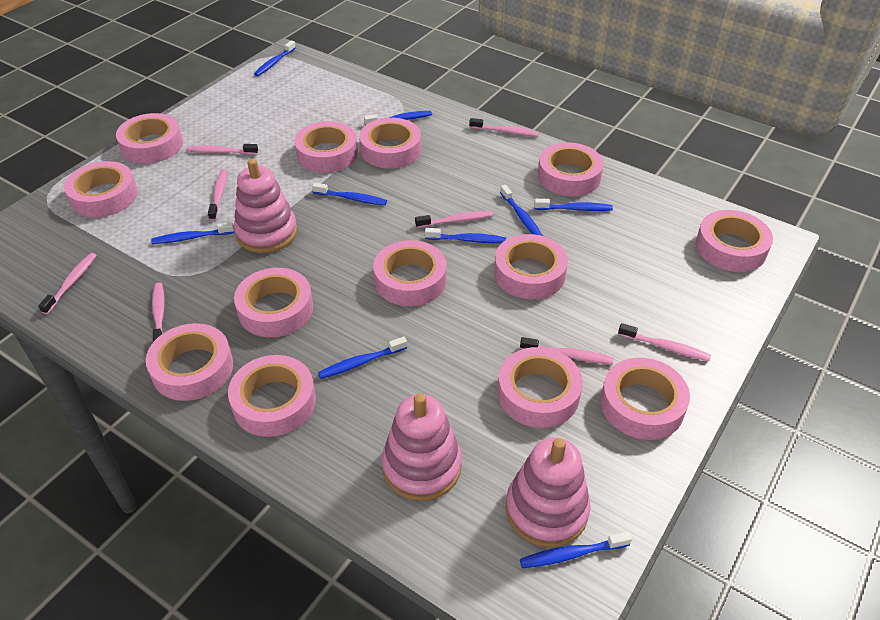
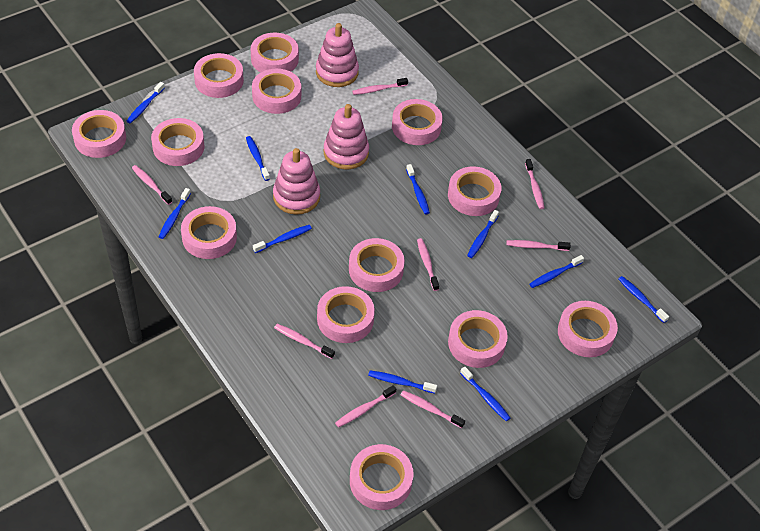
blue toothbrush: [151,222,234,244] [254,41,296,76] [312,182,387,205] [318,337,407,379] [364,111,432,125] [425,228,506,243] [500,185,543,236] [520,532,632,568] [534,199,613,211] = 9 -> [127,82,165,123] [159,188,191,239] [246,136,270,181] [253,225,312,253] [368,371,437,394] [406,164,430,214] [460,366,510,421] [467,210,499,258] [529,255,584,288] [618,276,669,323] = 10

